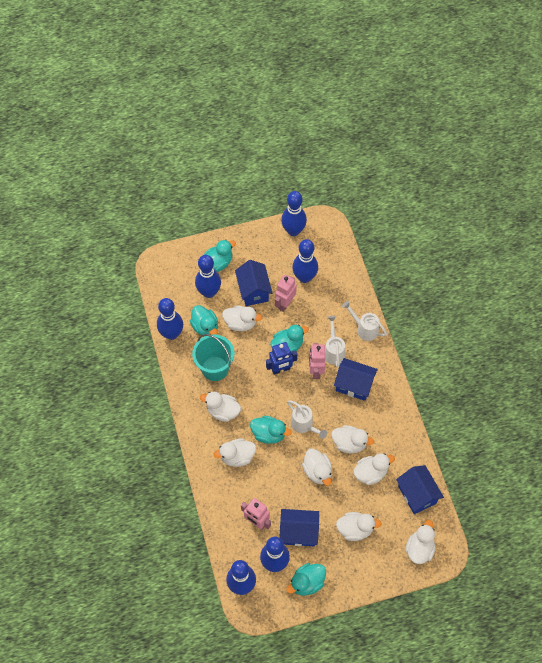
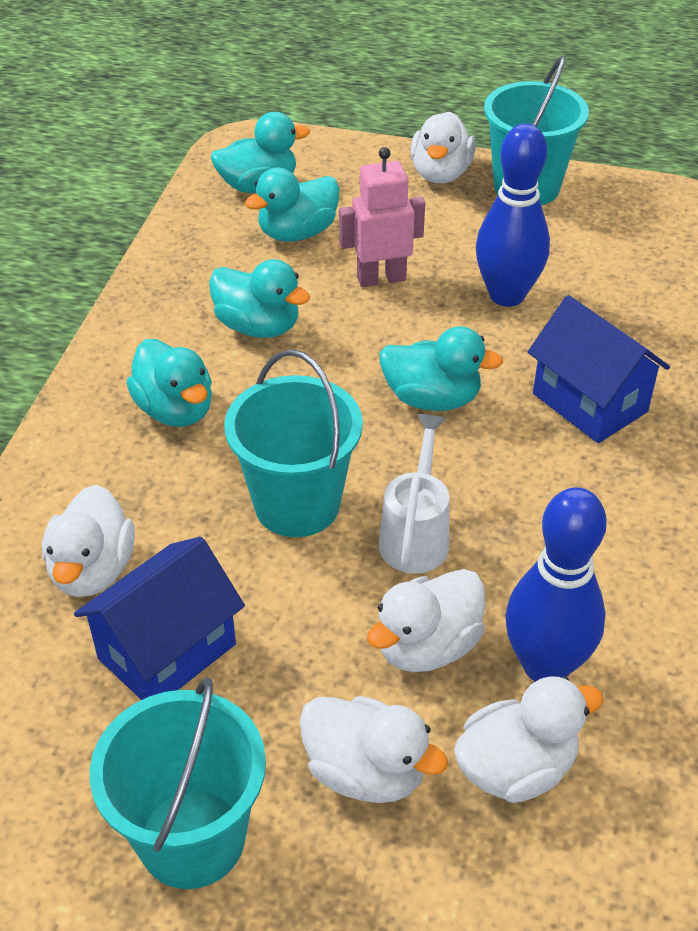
blue bowling pin: [157,298,183,340] [195,255,221,298] [226,560,256,595] [260,537,290,572] [281,191,307,236] [292,239,318,283] = 6 -> [476,123,550,307] [505,487,607,682] = 2
blue house: [235,260,272,306] [279,509,319,546] [334,358,378,401] [396,465,444,514] = 4 -> [74,537,245,700] [528,295,670,443] = 2
blue robot: [266,342,297,375] = 1 -> none = 0
pink robot: [241,498,271,530] [275,274,297,312] [309,343,325,379] = 3 -> [339,147,425,287] = 1
turquoise bucket: [192,334,234,381] = 1 -> [90,677,266,889] [224,349,363,537] [484,56,589,205] = 3
white duck: [200,392,241,422] [213,439,256,467] [222,306,262,331] [302,448,332,486] [332,425,374,453] [336,512,382,541] [353,453,395,485] [405,520,436,564] = 8 -> [42,485,135,597] [300,696,448,803] [367,569,485,672] [410,111,476,183] [454,676,604,803] = 5
white watering can: [288,400,327,439] [325,316,345,368] [342,301,387,341] = 3 -> [378,414,449,574] = 1

